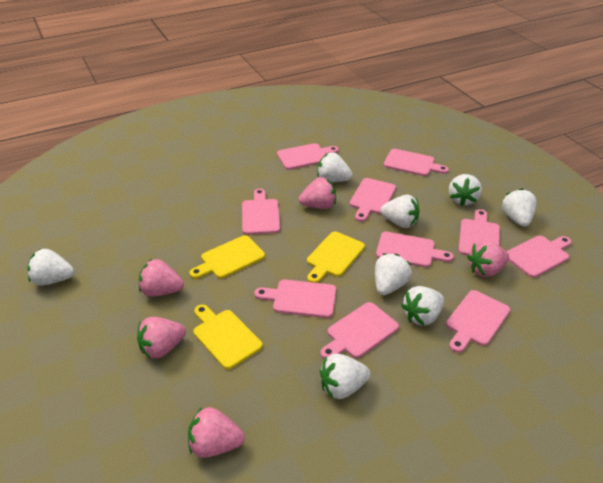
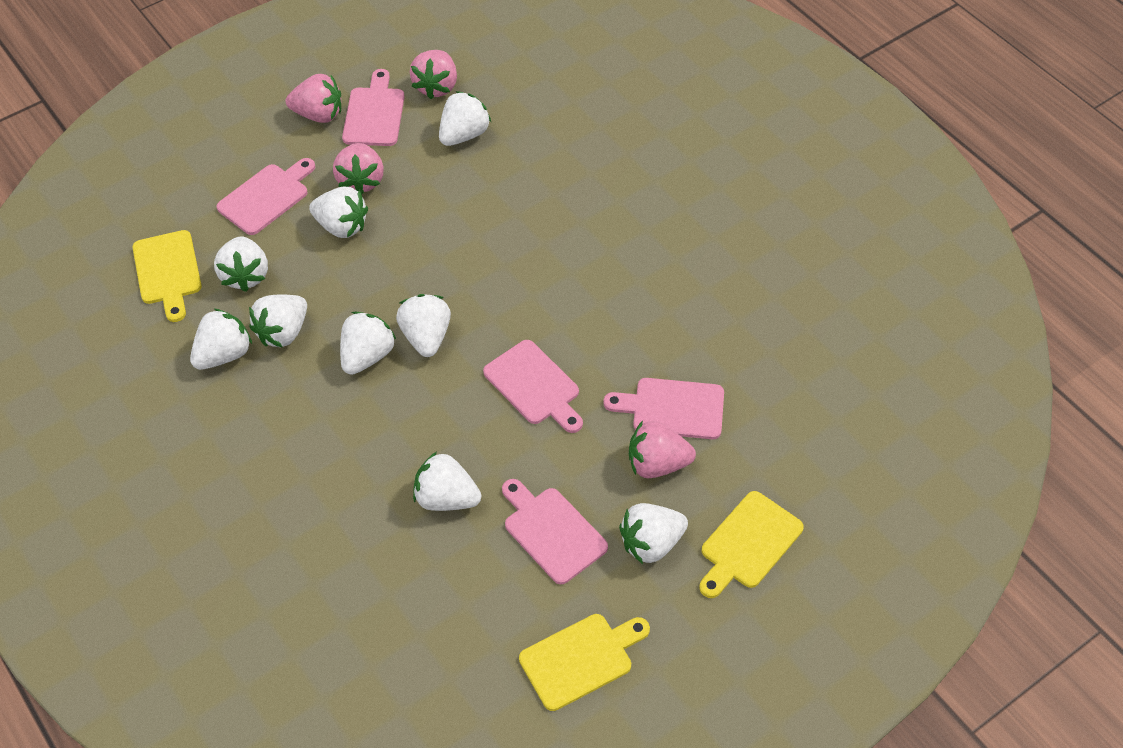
pink cutting board: [242,189,280,235] [254,280,336,318] [277,143,339,170] [320,302,399,359] [349,178,396,222] [376,232,454,267] [384,149,449,176] [446,290,510,353] [458,209,500,256] [506,236,572,278] = 10 -> [217,158,315,235] [342,69,404,146] [483,340,583,433] [502,479,608,585] [603,378,724,439] = 5
pink strawberry: [137,317,186,359] [139,259,184,297] [188,407,245,458] [299,177,336,209] [467,240,509,277] = 5 -> [286,74,341,123] [333,143,384,195] [410,50,457,99] [629,421,696,478] = 4
white strawberry: [27,249,74,286] [317,152,353,182] [320,354,371,399] [375,254,412,295] [381,195,420,228] [401,286,444,326] [449,174,482,206] [502,188,537,227] = 8 -> [190,308,252,370] [214,237,268,292] [249,294,307,347] [309,187,368,238] [340,312,396,375] [396,294,451,357] [413,452,481,511] [439,91,491,146] [619,503,688,564] = 9

